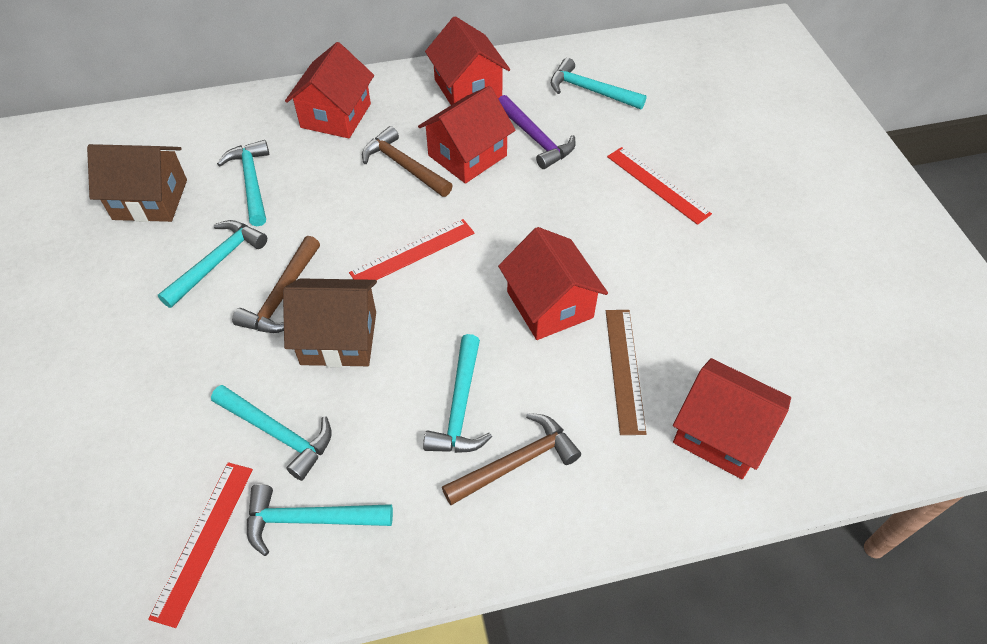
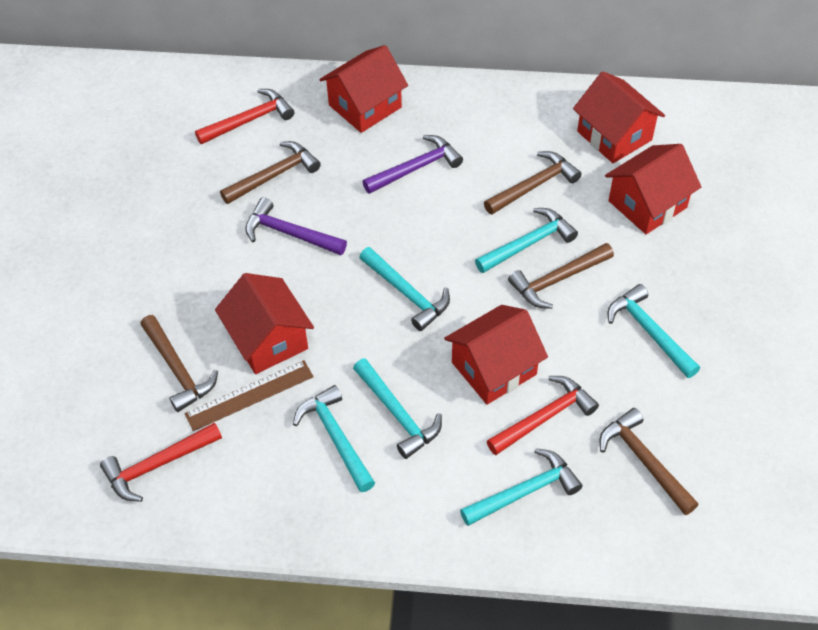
brown hammer: [232,236,320,333] [362,126,453,197] [442,413,581,505] = 3 -> [140,315,218,412] [220,141,321,204] [484,151,582,215] [508,243,614,309] [600,408,699,515] = 5
brown house: [87,144,187,222] [283,278,377,367] = 2 -> none = 0
purple hammer: [499,95,576,169] = 1 -> [245,197,347,255] [362,135,463,194] = 2
red hammer: none = 0 -> [100,422,222,502] [195,89,294,144] [487,376,599,455] = 3
red ruler: [148,462,253,628] [349,219,475,280] [607,147,712,225] = 3 -> none = 0

